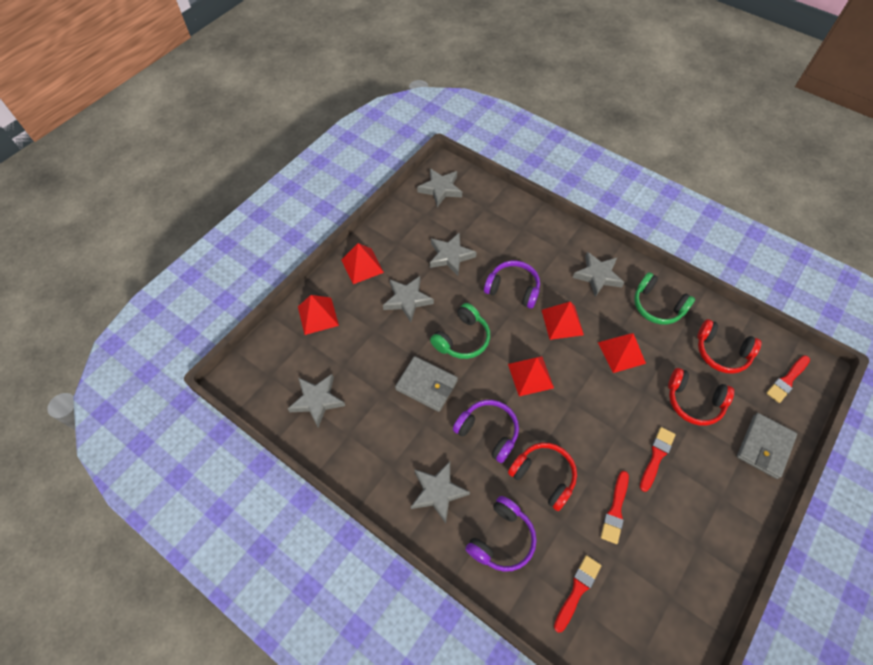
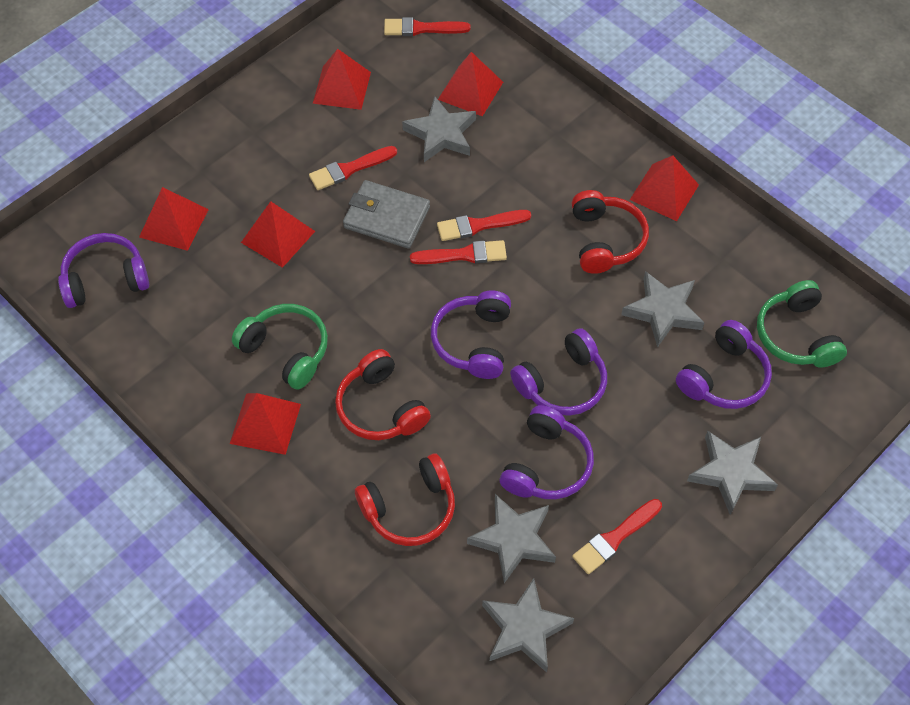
grey star: [288,374,345,428] [383,276,434,322] [411,461,470,523] [417,168,462,207] [430,233,477,276] [573,252,624,297] = 6 -> [402,96,476,162] [467,494,556,583] [482,578,574,673] [621,271,705,348] [687,431,778,515] = 5
grey wallet: [395,356,458,412] [737,413,797,479] = 2 -> [343,180,430,249] = 1
purple headphones: [453,400,519,463] [465,496,537,572] [484,261,540,309] = 3 -> [58,233,149,308] [431,290,511,379] [500,405,594,499] [510,328,607,416] [676,320,772,409] = 5
red brush: [554,555,601,633] [601,471,629,544] [640,427,676,492] [766,355,810,403] = 4 -> [309,146,397,190] [384,17,470,36] [410,240,507,264] [437,210,531,241] [572,499,662,574] = 5
red pyramid: [298,295,339,335] [341,243,384,284] [508,356,554,396] [542,302,584,340] [598,333,646,373] = 5 -> [139,187,209,251] [230,393,301,455] [241,201,315,268] [313,49,371,110] [438,52,503,116] [630,155,699,221] = 6

